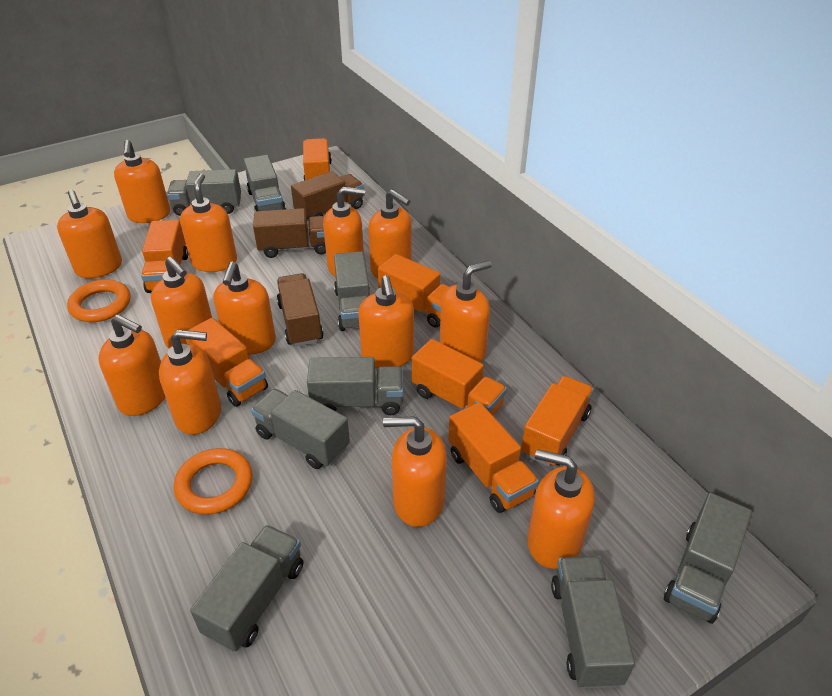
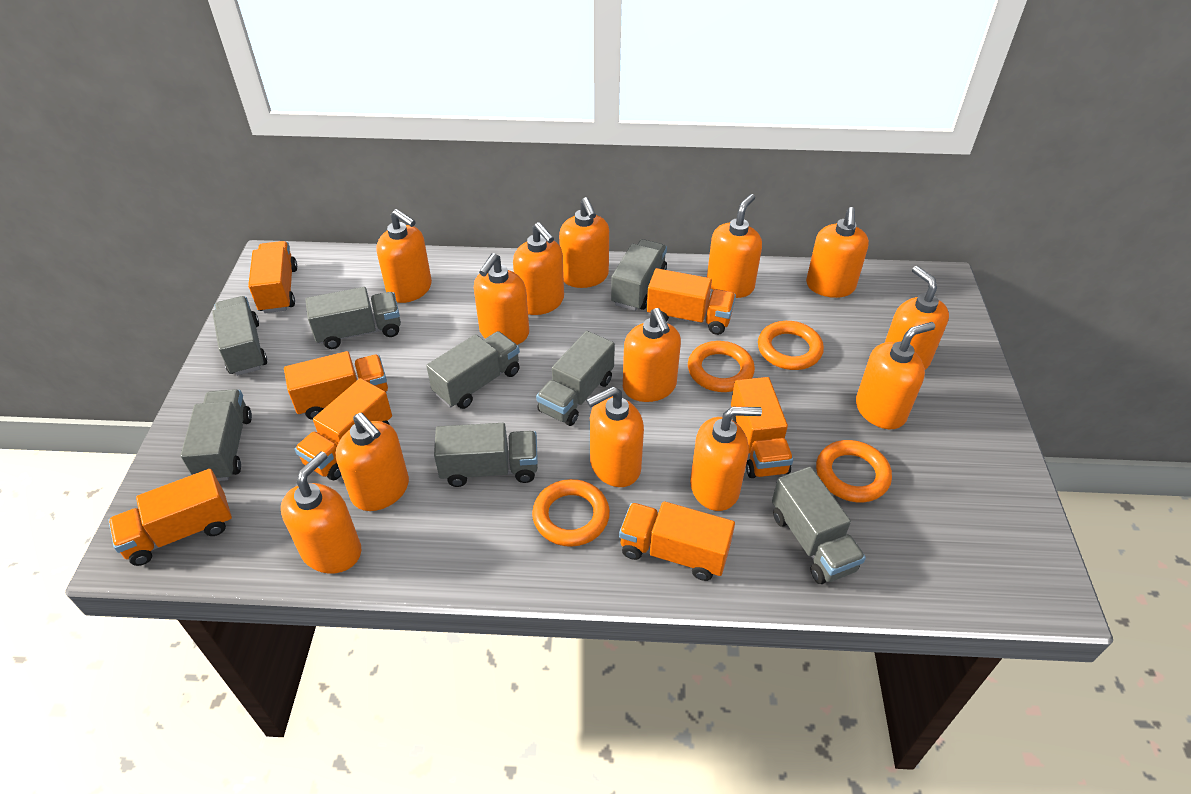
brown truck: [253,208,326,258] [277,273,323,347] [291,171,364,221] = 3 -> none = 0
orange ring: [67,280,131,322] [174,448,252,515] = 2 -> [532,479,610,547] [688,341,755,392] [758,321,824,370] [816,440,892,502] = 4

